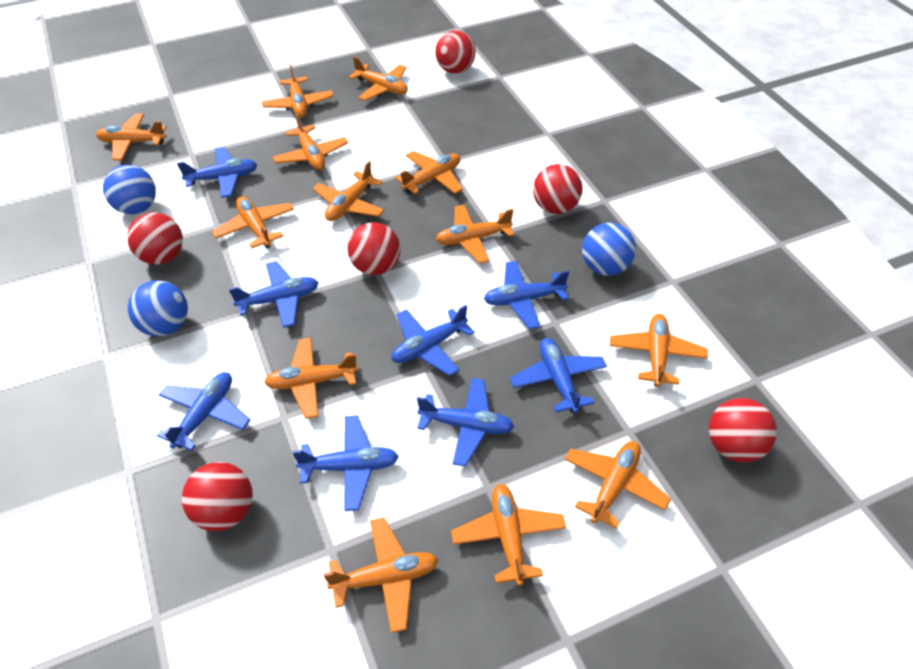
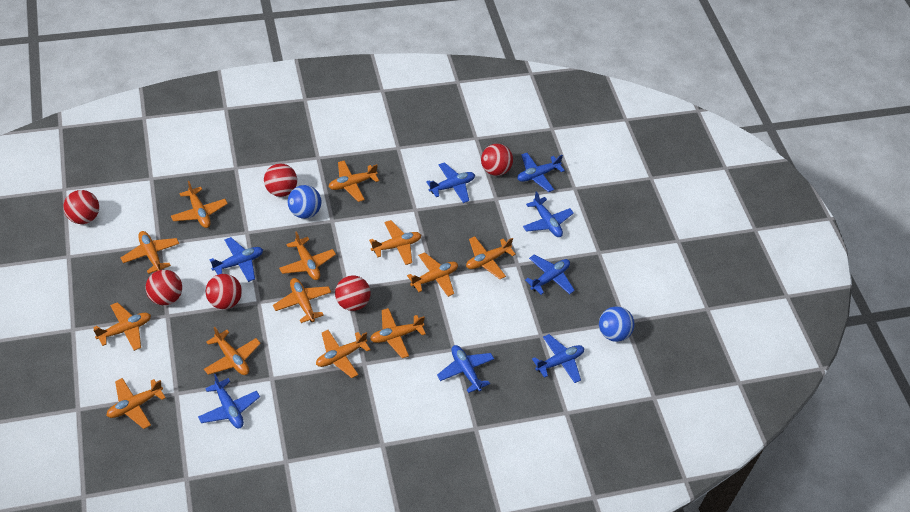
blue ball: [103,165,156,214] [128,280,188,337] [582,223,636,276] = 3 -> [288,185,321,219] [599,306,635,342] = 2

